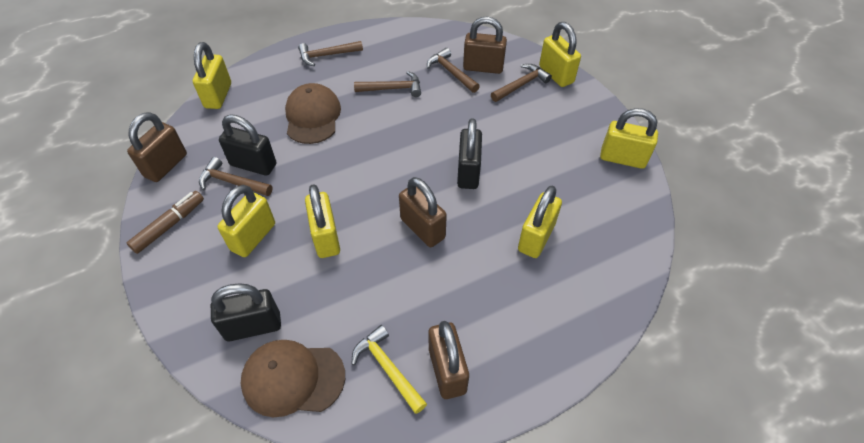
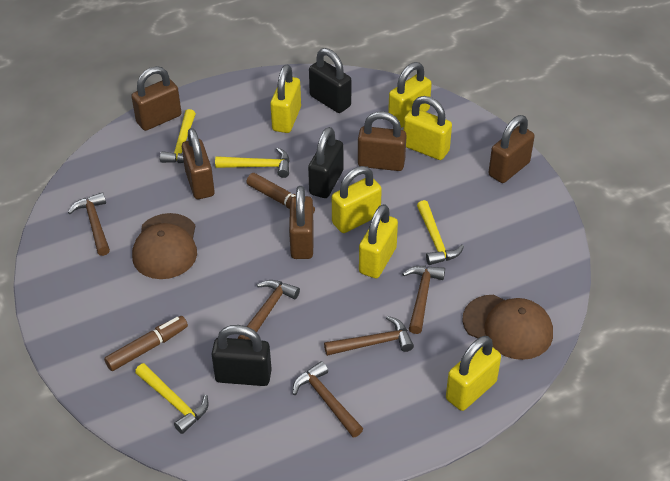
brown marker: [127,191,204,254] = 1 -> [104,316,188,371] [246,173,315,214] = 2
brown padlock: [127,112,187,182] [399,177,447,247] [428,321,469,399] [463,17,507,74] = 4 -> [131,66,182,131] [182,128,215,199] [289,186,314,259] [358,111,407,171] [488,115,535,183] = 5
yellow hammer: [352,325,427,414] = 1 -> [135,363,209,434] [160,109,196,163] [215,148,290,178] [417,200,464,265] = 4

